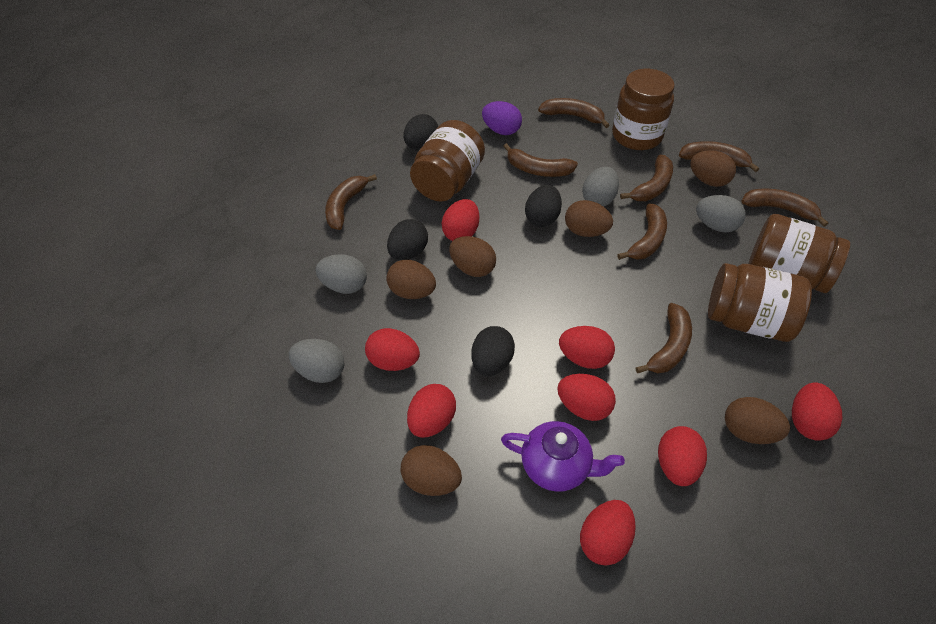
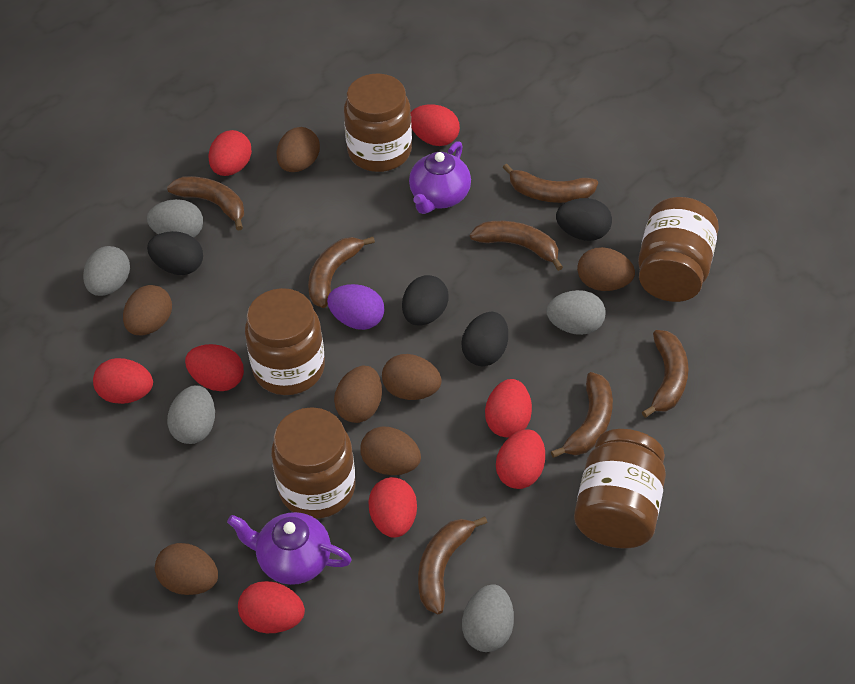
brown banana: [325,174,377,230] [503,143,578,177] [538,98,609,128] [617,203,667,260] [620,155,673,201] [636,303,692,373] [679,141,759,172] [741,188,828,227] = 8 -> [167,176,244,231] [308,237,375,308] [418,516,488,614] [470,221,563,271] [503,164,598,203] [551,372,613,458] [642,330,688,418] = 7
brown egg: [386,260,436,299] [401,445,462,496] [449,236,496,277] [565,200,613,237] [690,150,736,187] [725,397,790,444] = 6 -> [123,285,172,335] [155,543,218,595] [276,127,320,172] [334,366,382,423] [360,426,421,475] [382,354,442,400] [577,247,635,291] = 7
brown jar: [410,120,485,202] [612,69,675,150] [708,263,812,342] [749,214,850,293] = 4 -> [245,288,325,395] [271,407,355,519] [344,73,412,172] [574,429,666,548] [638,197,719,302] = 5
grey egg: [289,339,344,383] [315,254,367,294] [582,167,619,207] [696,195,746,233] = 4 -> [83,246,130,296] [147,199,203,238] [167,385,215,444] [462,584,514,652] [546,290,606,335] = 5
purple teapot: [501,421,625,492] = 1 -> [227,512,352,585] [409,141,471,214] = 2

